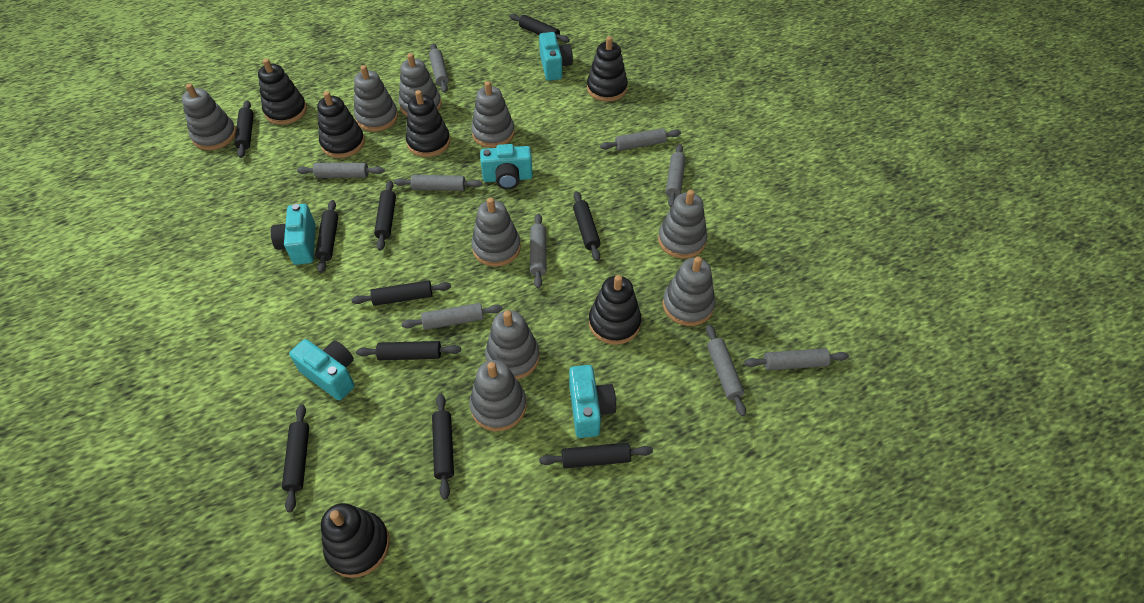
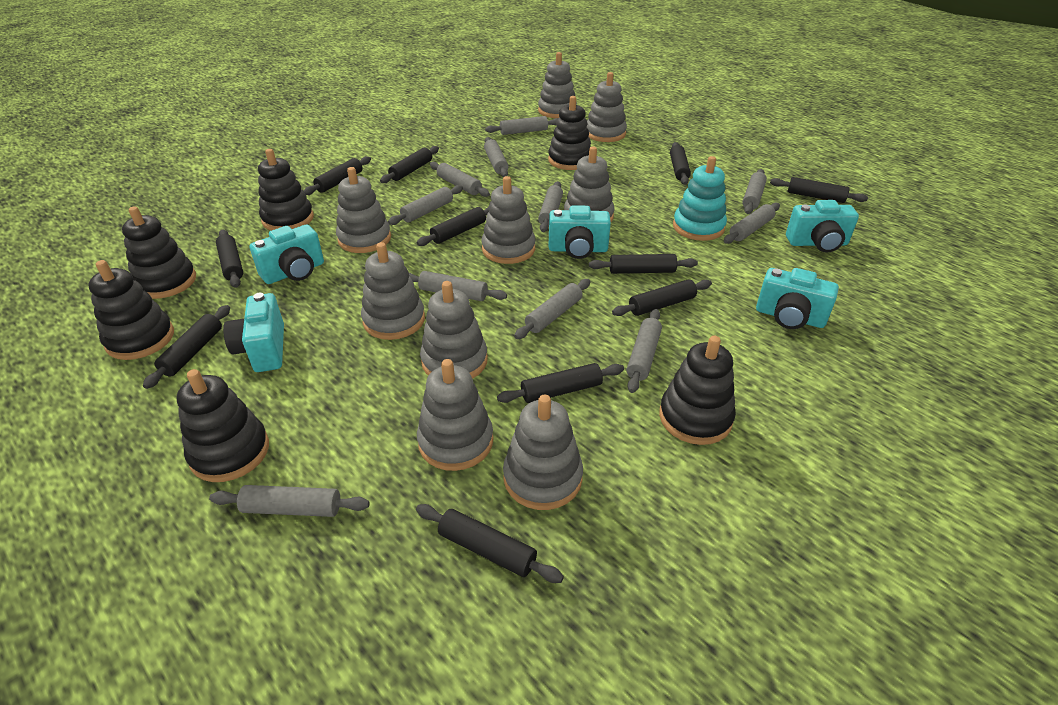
black rolling pin: [234,100,254,158] [282,404,309,512] [315,200,338,273] [351,280,451,306] [356,341,461,360] [374,180,396,251] [432,394,454,500] [510,14,570,43] [539,443,653,468] [573,191,600,261] = 10 -> [143,305,230,389] [216,230,243,288] [304,156,371,195] [380,146,439,183] [416,504,564,583] [417,207,489,246] [497,363,624,403] [589,254,698,274] [612,279,712,316] [670,142,691,185] [770,177,868,203] = 11
grey rolling pin: [297,163,385,178] [394,175,482,191] [402,303,503,330] [429,44,449,93] [530,213,546,289] [600,128,681,151] [666,144,685,207] [706,324,746,416] [745,348,849,370] = 9 -> [209,485,369,517] [388,185,463,225] [409,271,507,301] [430,162,490,197] [484,137,509,177] [485,116,558,135] [514,279,591,339] [538,181,563,232] [626,309,662,393] [724,203,780,244] [742,169,767,214] = 11
turquoise stacking toy: none = 0 -> [673,156,727,241] = 1

